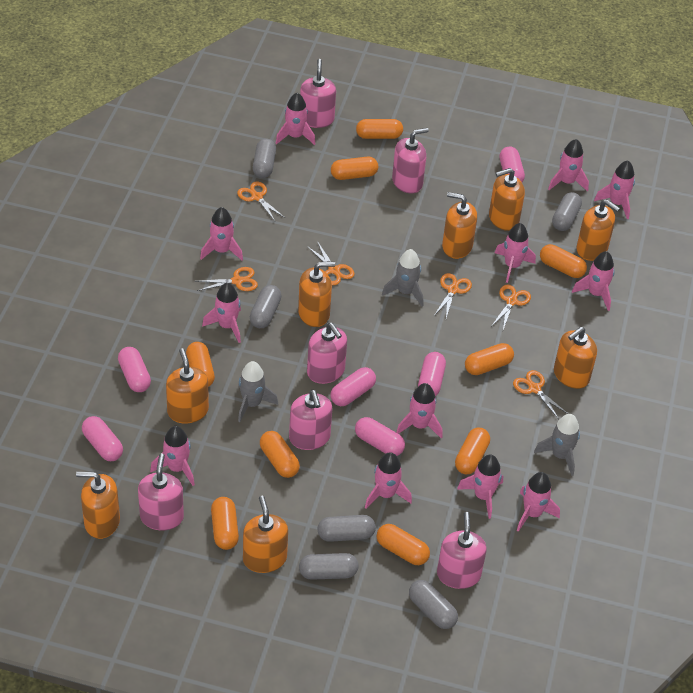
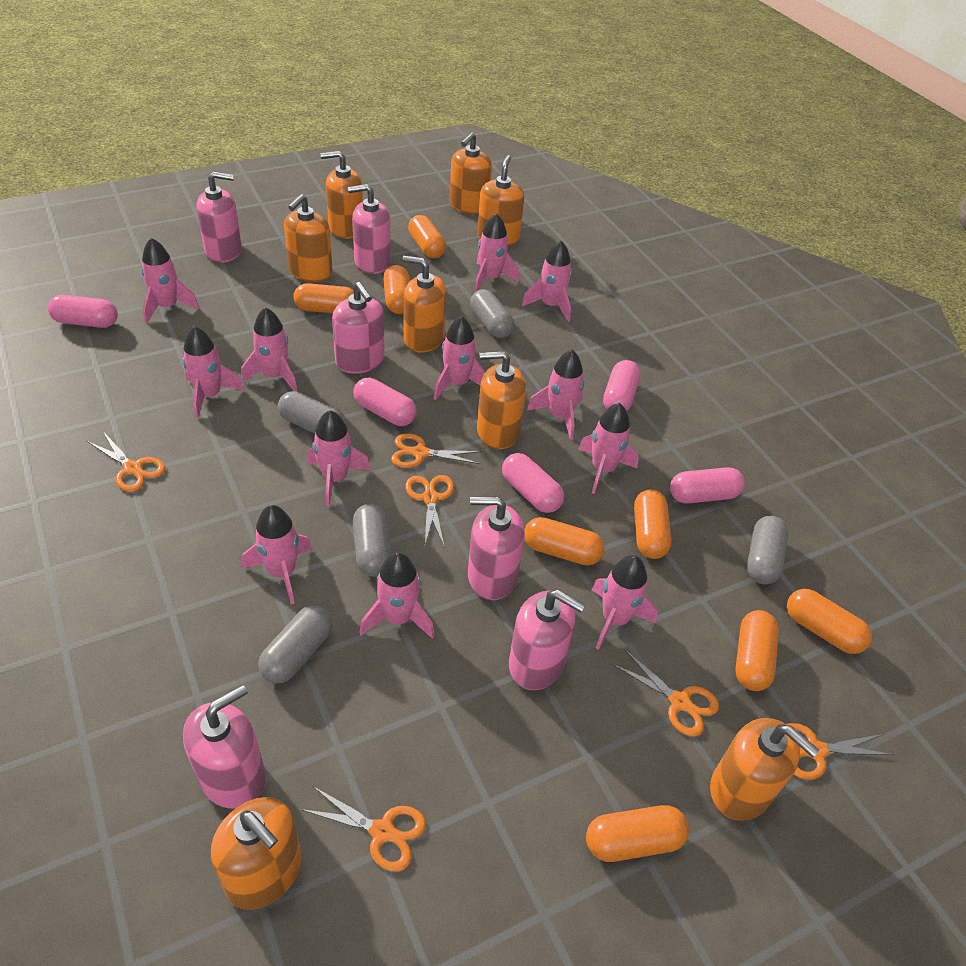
grey capsule: [250,285,282,328] [253,139,276,178] [299,553,359,580] [318,515,376,542] [409,580,458,629] [552,192,582,231] = 6 -> [258,605,333,683] [278,391,345,434] [353,504,392,577] [470,289,514,338] [747,516,788,584] = 5
grey rocket: [238,361,278,422] [382,249,423,307] [534,414,580,476] = 3 -> none = 0
orange capsule: [186,342,215,387] [211,497,239,550] [260,431,300,478] [331,157,378,180] [356,119,403,139] [377,524,430,565] [455,428,490,474] [465,343,514,375] [540,244,587,278] = 9 -> [294,283,354,313] [383,265,410,314] [408,215,446,258] [524,517,604,566] [586,805,689,862] [634,490,671,559] [735,610,779,691] [787,589,872,654] = 8
pink capsule: [82,416,123,461] [118,347,151,392] [331,367,376,406] [355,417,405,456] [418,352,446,396] [500,146,525,182] = 6 -> [48,295,118,328] [353,378,417,426] [502,453,564,513] [603,360,640,411] [670,467,745,504] = 5

